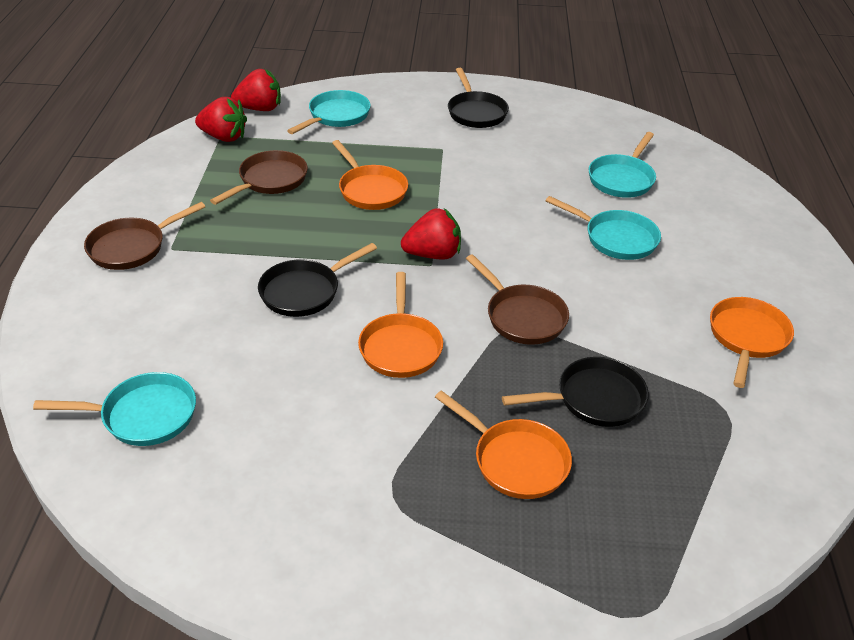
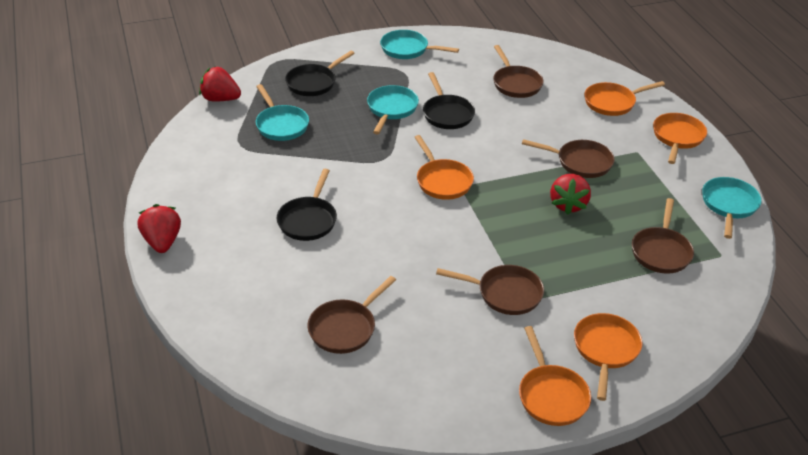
brown pan: [84,202,206,270] [210,150,308,205] [466,254,569,345] = 3 -> [308,276,396,354] [436,265,544,315] [493,45,544,98] [522,139,615,178] [632,198,694,274] = 5
orange pan: [332,140,408,210] [358,272,443,378] [435,390,572,499] [710,297,794,388] = 4 -> [414,135,474,200] [519,326,591,426] [574,313,642,401] [585,81,665,116] [653,113,707,164] = 5

